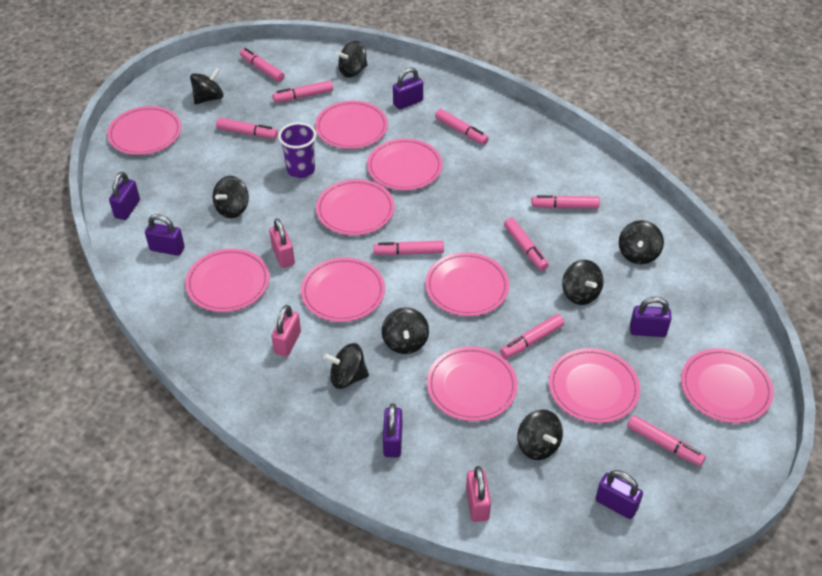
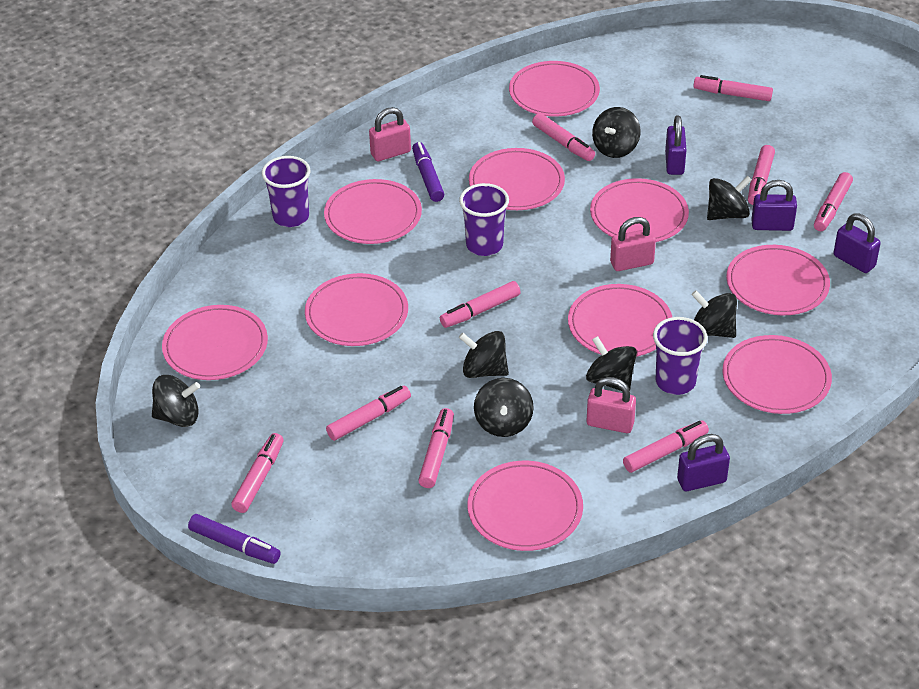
black spinning top: [190,68,224,104] [213,176,249,218] [324,343,369,389] [336,41,368,78] [382,308,429,354] [517,409,563,460] [562,260,603,305] [619,220,664,264] = 8 -> [152,375,200,427] [459,331,509,378] [474,378,534,437] [586,336,637,391] [592,107,640,158] [691,290,737,338] [707,176,752,220] = 7
purple cup: [278,123,316,178] = 1 -> [262,156,311,227] [459,183,509,256] [653,317,707,395] = 3
purple marker: none = 0 -> [188,514,281,564] [412,142,445,202] = 2
purple padlock: [109,172,140,220] [145,214,185,256] [383,403,402,457] [393,67,423,109] [595,470,643,519] [630,297,672,337] = 6 -> [665,115,687,175] [677,434,730,491] [751,180,797,231] [833,213,881,273] = 4

